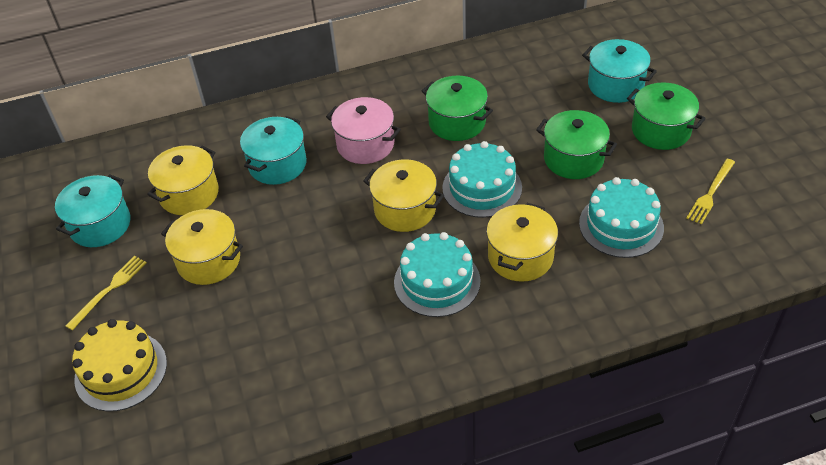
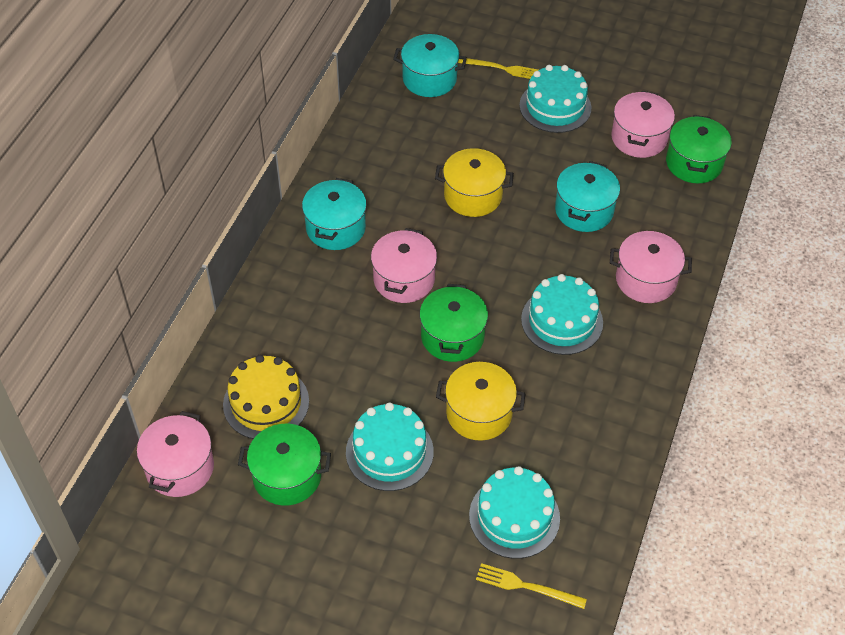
pink pot: [326,97,401,164] = 1 -> [137,411,214,497] [371,228,437,303] [610,231,692,303] [611,91,675,158] = 4
turquoise cake: [394,232,481,317] [442,141,522,218] [579,177,664,258] = 3 -> [346,402,434,491] [469,466,560,559] [519,65,591,133] [521,274,603,355] = 4
yellow pot: [147,145,219,215] [161,209,243,285] [363,159,444,232] [486,203,558,282] = 4 -> [435,148,514,217] [436,362,526,441] = 2

